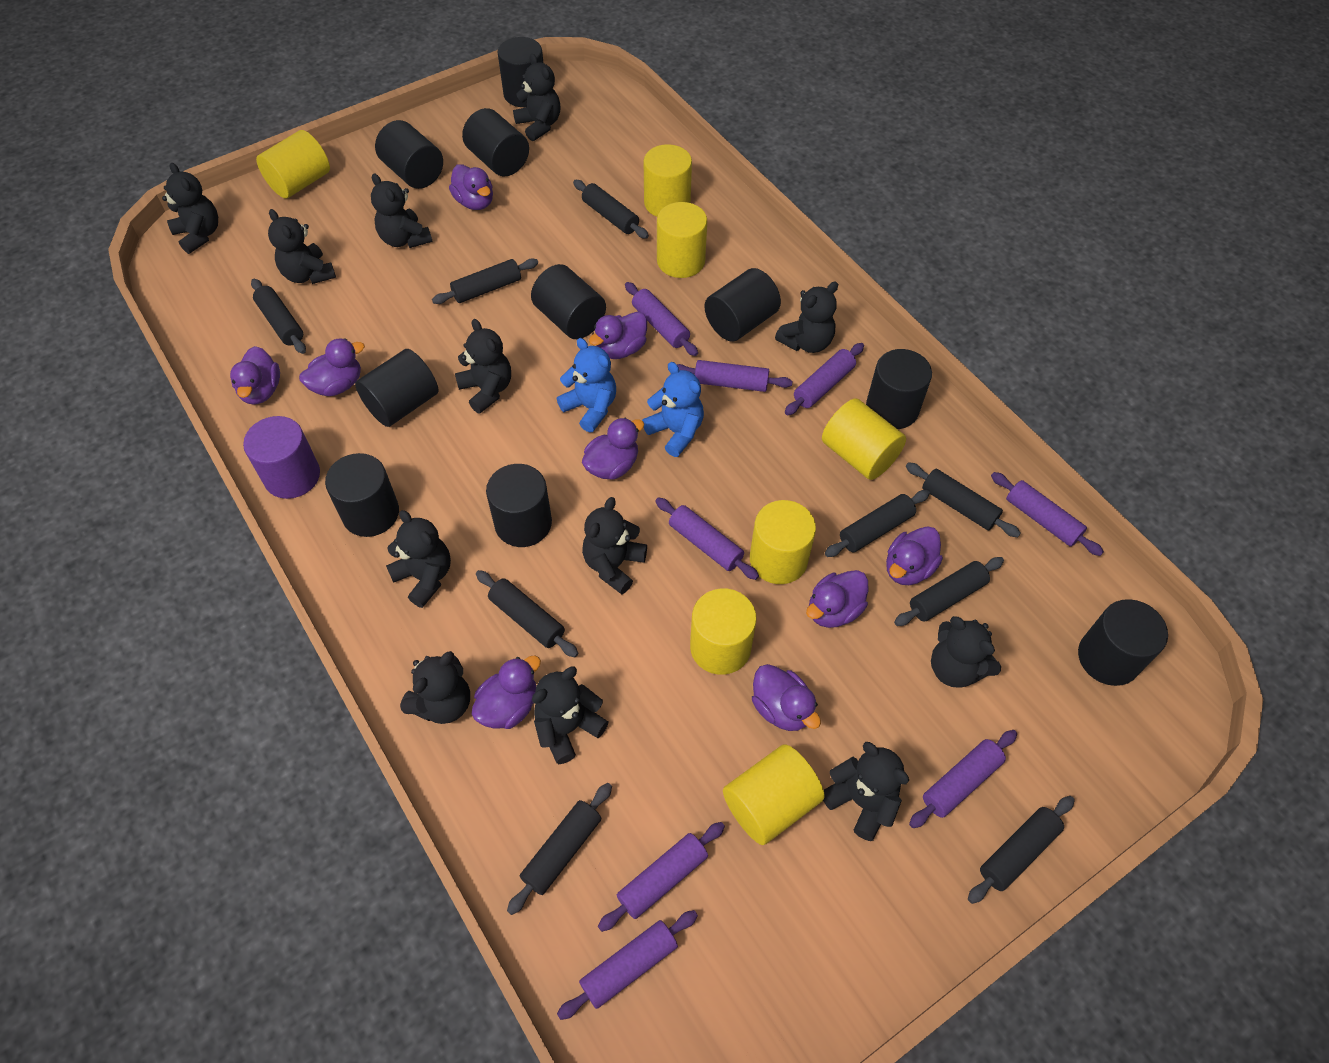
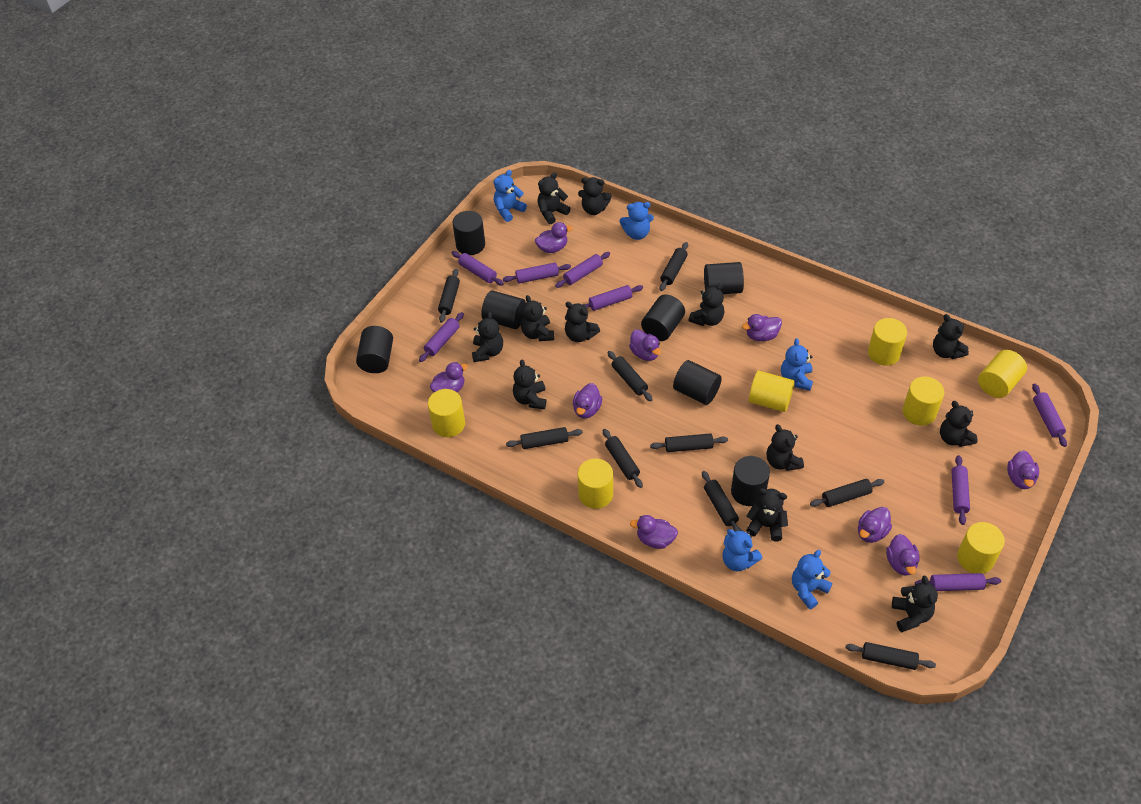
black cylinder: [325,453,399,537] [355,349,439,427] [375,120,443,189] [462,108,529,176] [486,464,552,547] [498,37,543,107] [531,264,606,339] [704,268,781,342] [866,349,932,429] [1078,599,1168,686] = 10 -> [356,326,393,373] [452,211,485,255] [481,290,526,329] [641,294,685,341] [673,360,722,405] [704,262,744,294] [731,456,770,506] = 7
blue teddy bear: [557,338,616,432] [642,362,704,457] = 2 -> [494,170,527,222] [619,202,654,240] [722,529,762,571] [781,338,813,391] [792,550,832,609] = 5
purple cylinder: [243,416,320,499] = 1 -> none = 0

